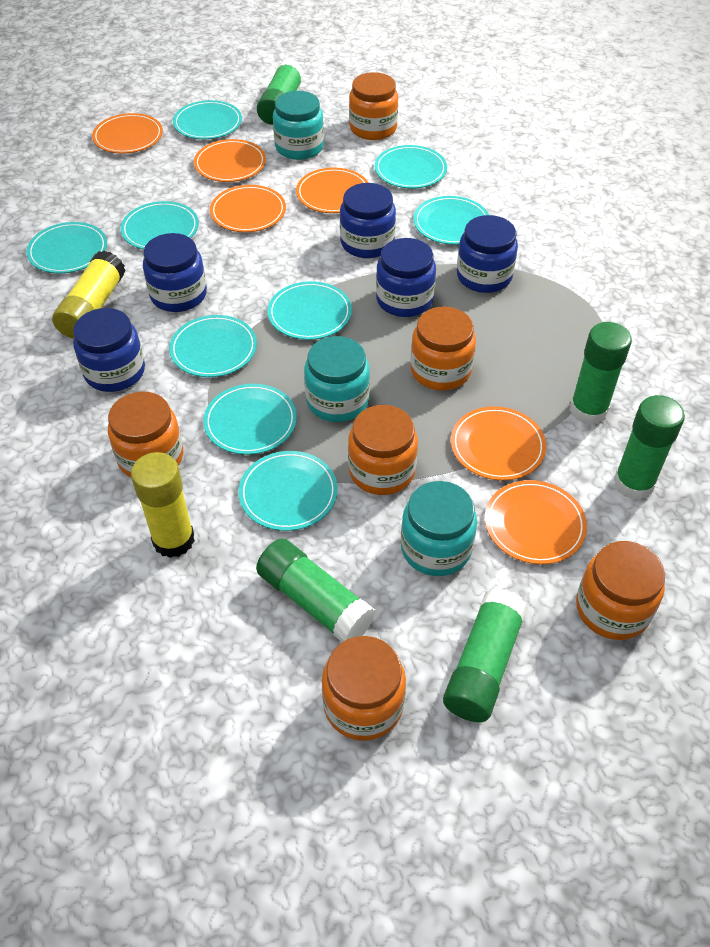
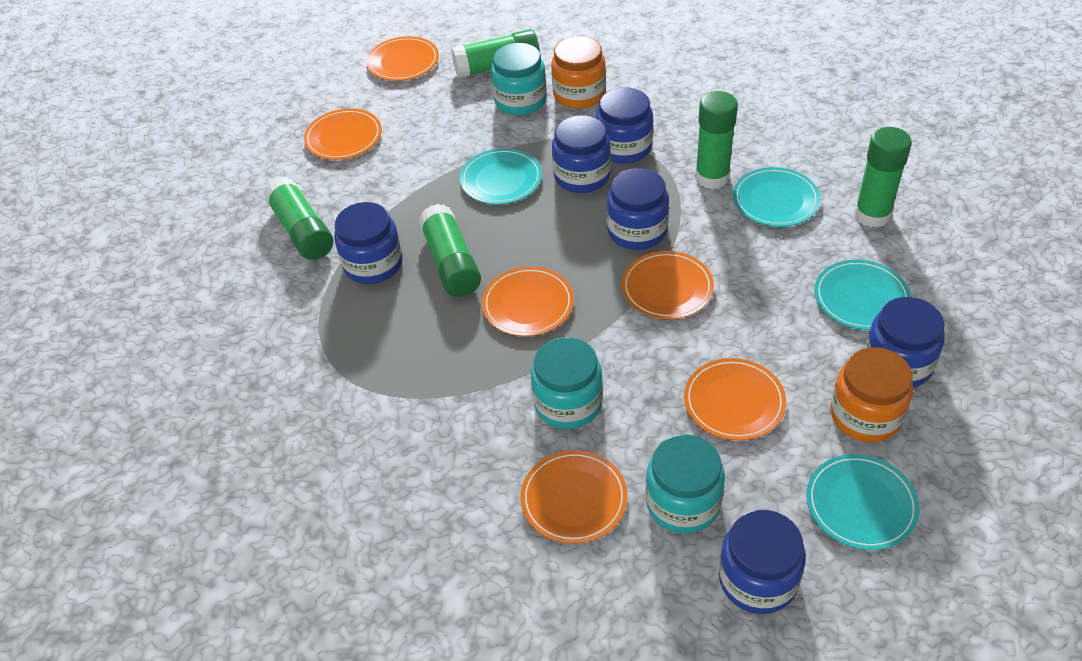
blue jar: [73,308,145,392] [143,233,207,312] [340,183,396,258] [376,238,436,317] [457,215,518,293] = 5 -> [334,202,403,284] [552,115,611,193] [596,87,653,164] [607,168,669,250] [719,510,806,614] [865,297,945,388] = 6
orange jar: [108,391,183,478] [322,636,406,741] [348,405,418,495] [349,72,398,140] [410,307,476,390] [576,541,665,640] = 6 -> [551,36,606,109] [831,347,913,442] = 2
turquoise plate: [27,222,107,274] [121,201,199,250] [169,315,257,377] [173,100,242,139] [203,384,297,455] [239,451,338,531] [268,281,352,340] [375,145,447,189] [414,196,489,245] = 9 -> [460,148,542,204] [733,167,820,227] [806,454,920,550] [814,260,911,330] = 4
yellow glue stick: [52,251,126,339] [131,452,195,558] = 2 -> none = 0

